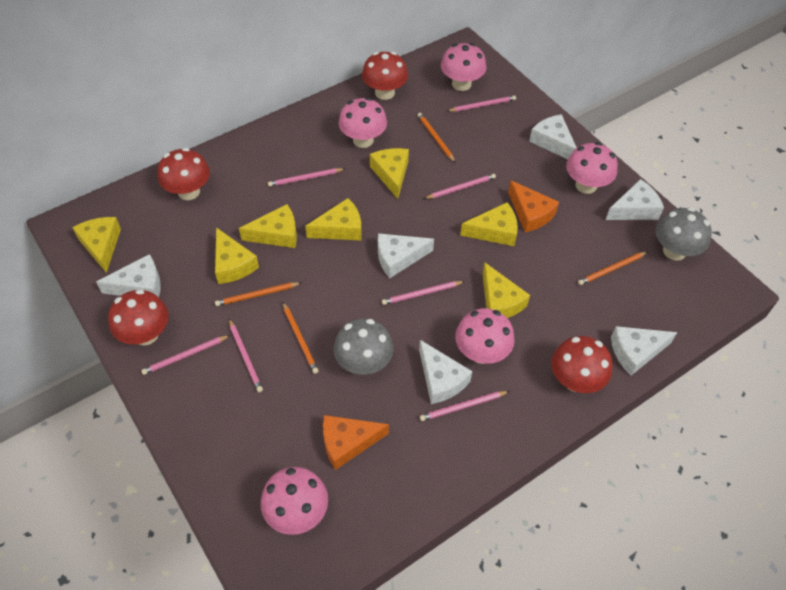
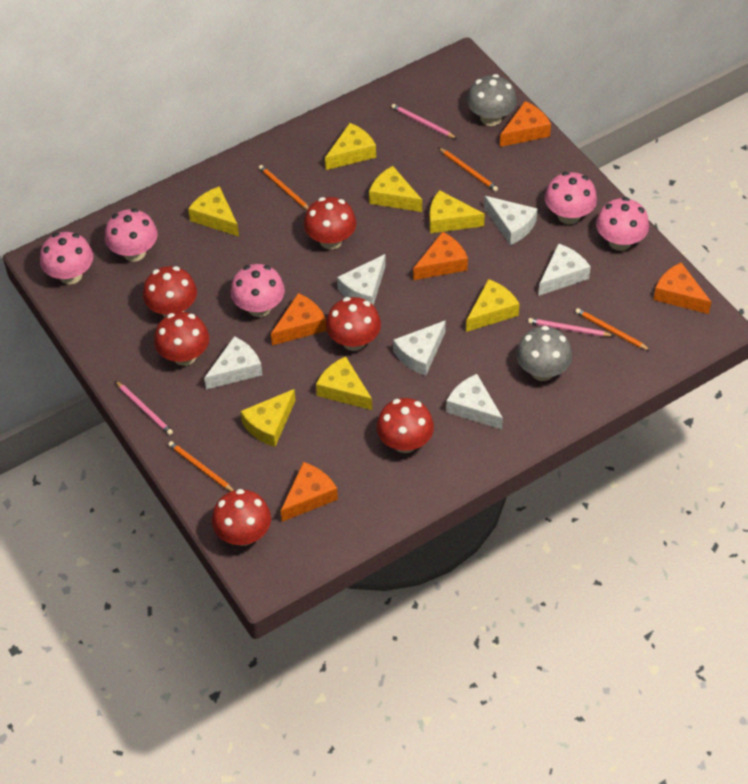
orange cheese: [323,415,389,470] [508,180,559,232] = 2 -> [271,293,327,345] [281,462,338,522] [413,232,468,280] [500,101,551,147] [653,262,711,314] = 5
pink pencil: [141,335,230,375] [229,319,263,392] [268,168,345,187] [382,281,465,305] [420,391,509,421] [424,174,496,199] [447,95,516,112] = 7 -> [115,381,173,435] [391,104,457,139] [528,318,614,337] = 3
red mushroom: [108,289,169,345] [157,148,210,200] [362,52,408,100] [551,336,613,393] = 4 -> [143,266,197,317] [154,312,209,366] [212,489,271,546] [304,197,357,249] [326,297,381,351] [377,398,434,453] = 6

